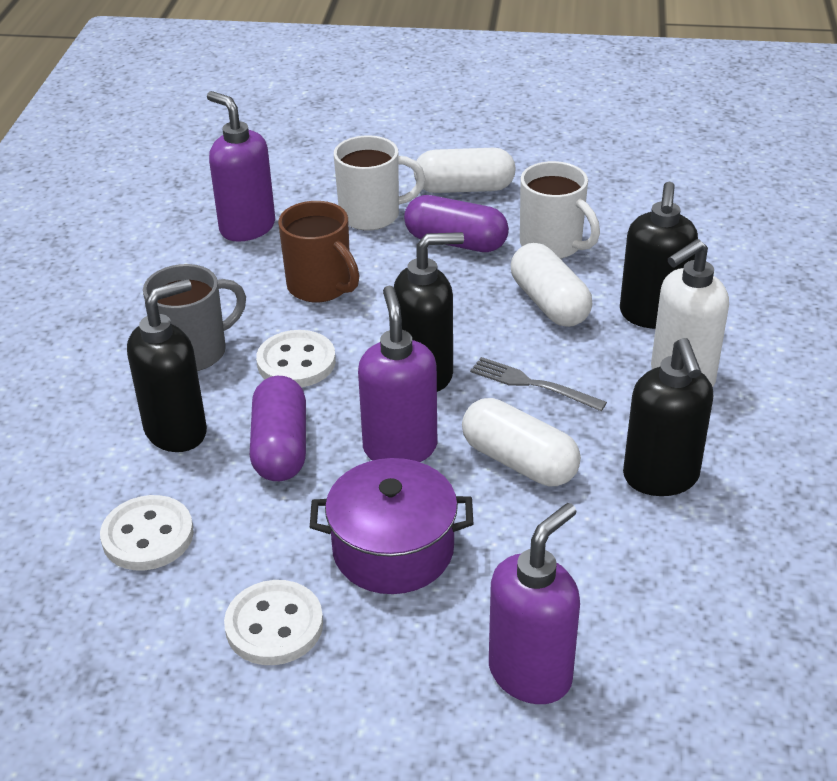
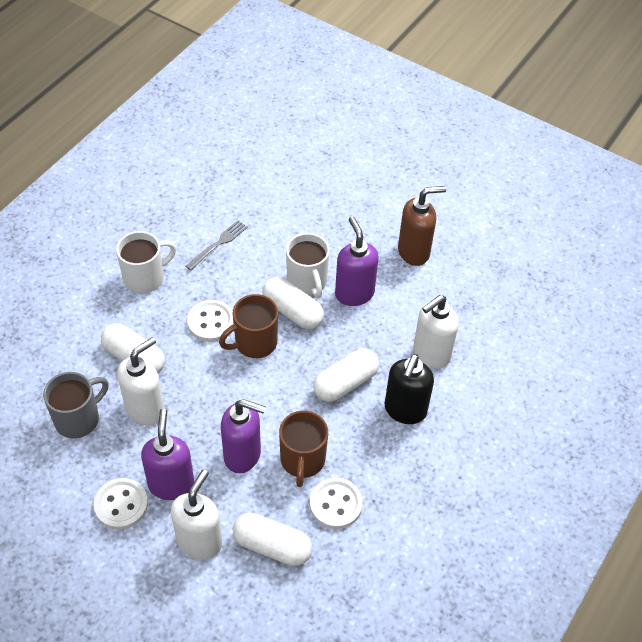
black soap dispenser: [127,279,207,452] [394,232,464,392] [620,182,698,329] [623,338,713,496] = 4 -> [385,354,434,424] = 1
brown mug: [278,201,359,302] = 1 -> [219,294,278,358] [279,411,328,487] = 2
brown soap dispenser: none = 0 -> [398,186,446,266] = 1
purple capsule: [250,376,306,481] [404,195,509,252] = 2 -> none = 0
purple pot: [310,458,473,594] = 1 -> none = 0
white capsule: [414,148,516,193] [462,398,581,486] [511,243,592,327] = 3 -> [101,323,165,373] [233,513,312,566] [262,277,324,329] [313,348,379,402] = 4
white soap dispenser: [651,239,729,387] = 1 -> [117,337,164,425] [171,469,222,559] [413,295,459,369] = 3

